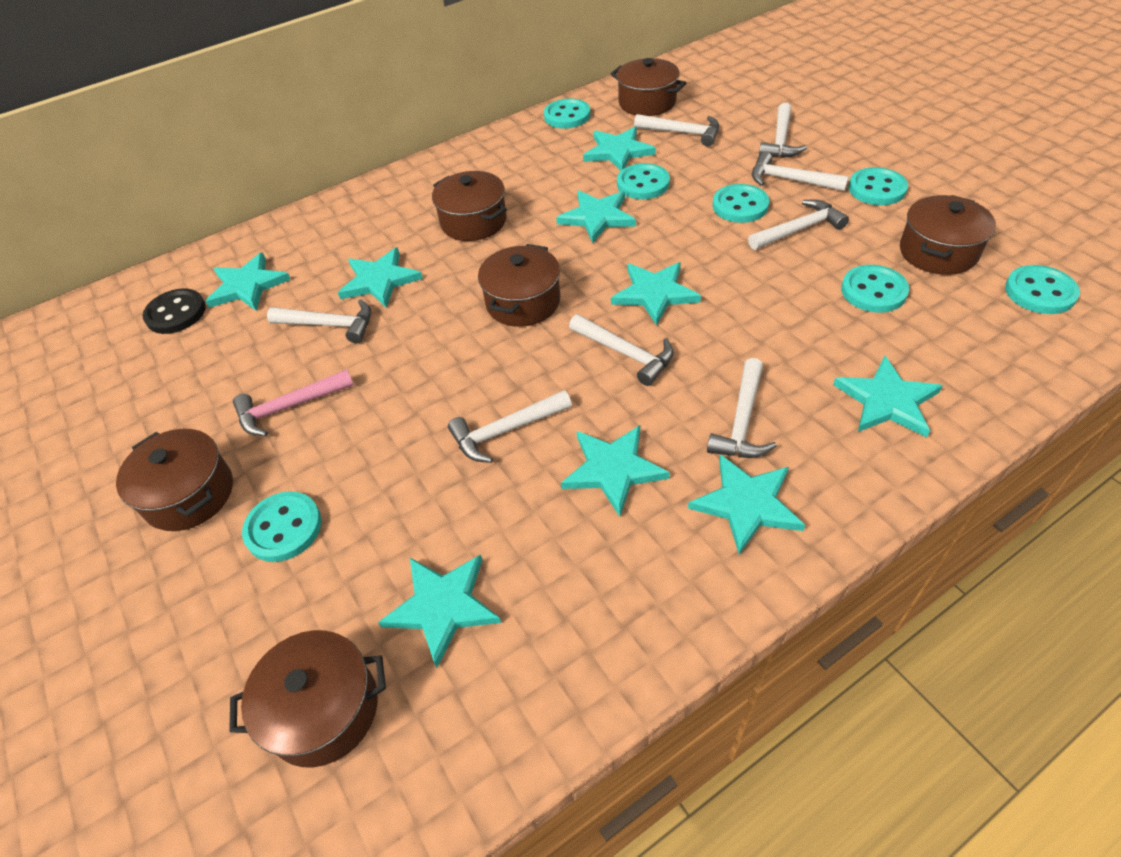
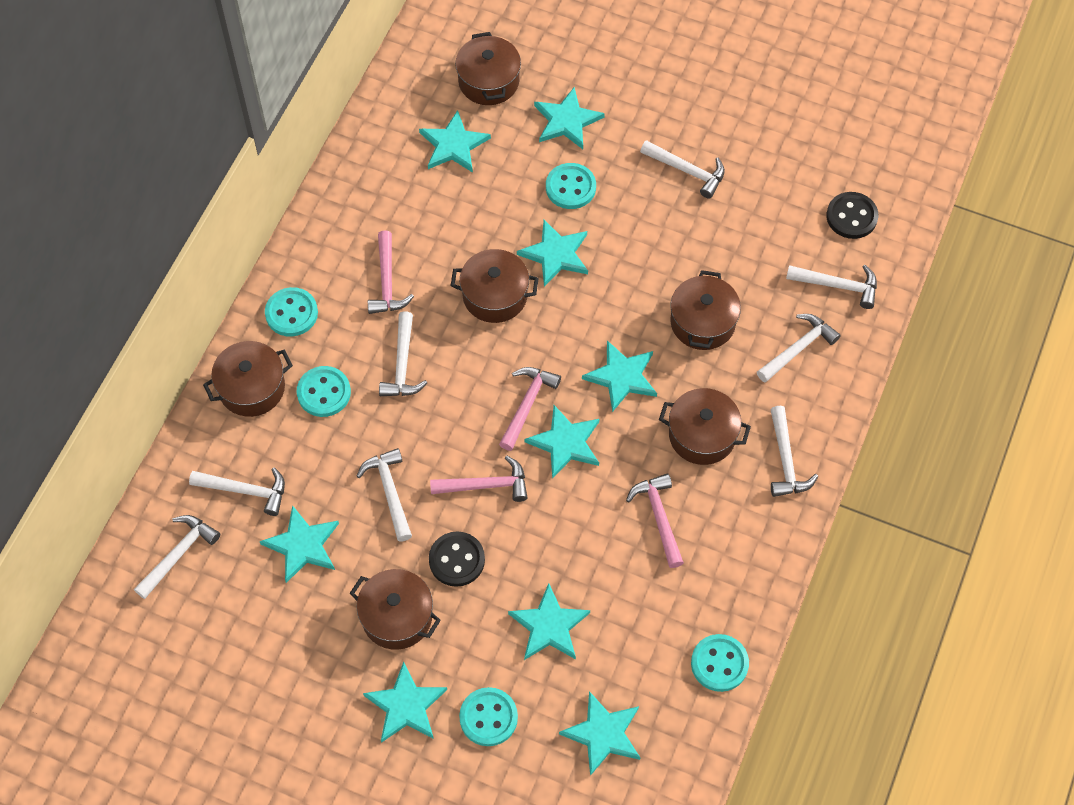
black button: [142,288,206,334] = 1 -> [429,531,485,587] [826,192,878,239] = 2
pink hammer: [233,369,354,436] = 1 -> [368,230,414,314] [430,456,528,502] [499,367,561,451] [626,473,684,568] = 4
turquoise button: [242,491,322,562] [544,99,590,129] [617,163,670,199] [712,184,769,223] [841,265,909,313] [849,167,908,205] [1005,265,1080,314] = 7 -> [265,287,318,337] [297,366,351,417] [459,687,518,746] [546,163,596,209] [691,634,749,692] = 5

